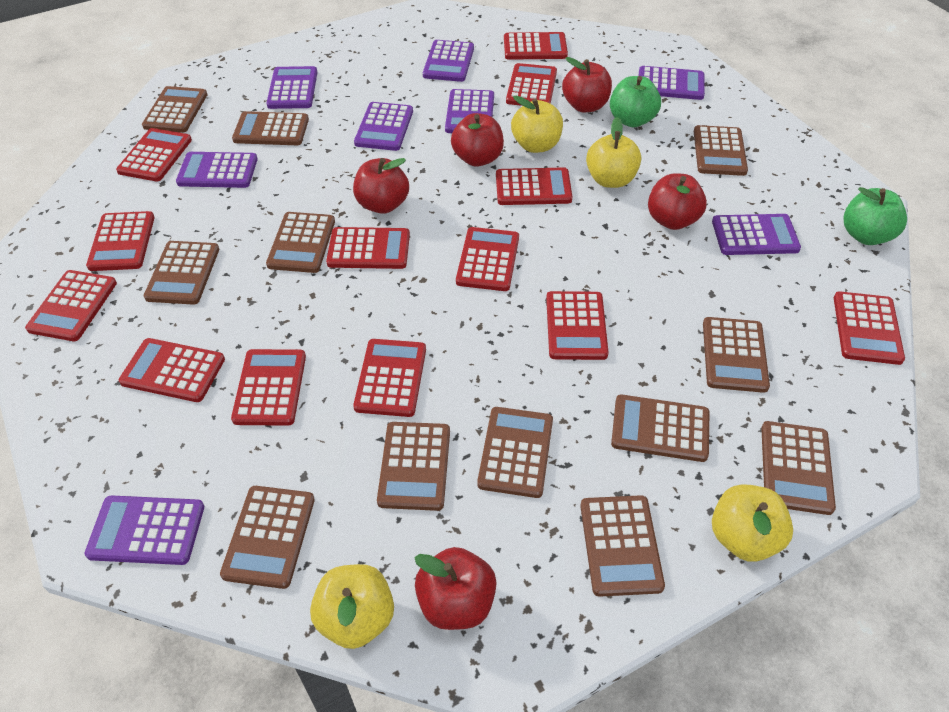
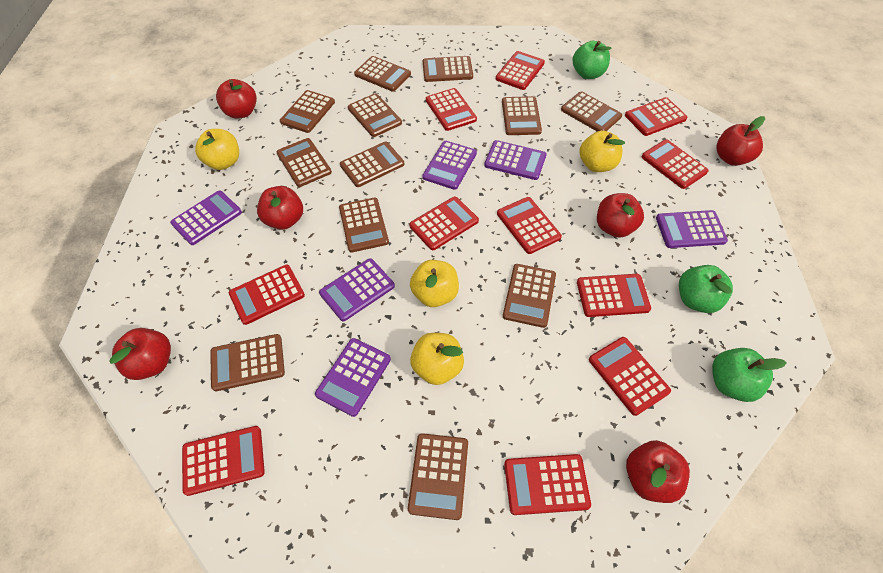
green apple: [610,76,661,127] [843,187,907,245] = 2 -> [573,41,611,79] [679,265,733,313] [712,348,787,402] = 3
purple calculator: [85,495,204,565] [176,152,258,188] [267,66,318,109] [354,102,413,151] [423,40,474,82] [445,89,494,133] [639,66,705,100] [712,214,801,255] = 8 -> [170,190,242,245] [315,338,391,417] [319,258,395,321] [422,141,477,190] [484,140,547,180] [656,210,728,248] = 6
red apple: [353,158,409,214] [414,547,497,630] [451,113,504,167] [562,57,612,112] [648,173,707,230] = 5 -> [109,328,171,380] [216,79,257,119] [257,186,303,230] [597,193,644,238] [626,440,690,503] [716,116,765,166] = 6
red calculator: [25,270,117,341] [86,211,155,271] [116,128,192,181] [119,338,225,402] [231,349,306,426] [326,227,410,269] [353,339,426,417] [456,227,519,291] [496,167,572,205] [504,32,568,60] [506,63,557,106] [546,291,609,360] [834,291,905,365] = 13 -> [182,426,265,496] [229,265,305,325] [409,196,479,250] [426,88,477,131] [496,51,545,90] [497,197,562,254] [504,454,591,515] [577,274,651,317] [589,337,671,416] [625,97,688,136] [642,139,709,189] = 11

